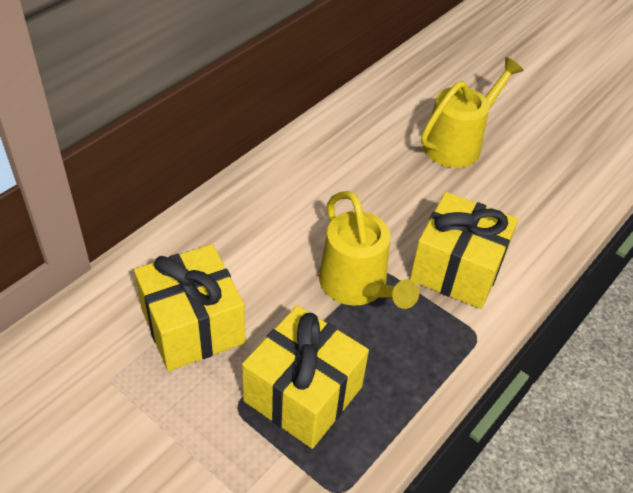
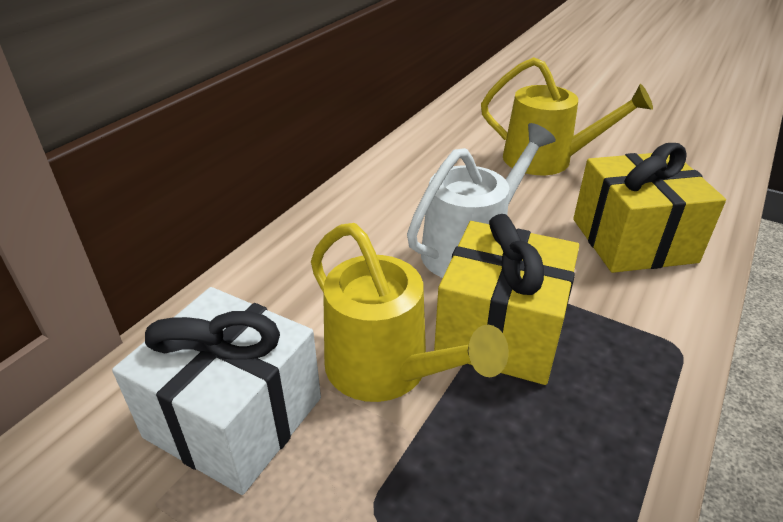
white gift: none = 0 -> [112,287,321,495] = 1
white watering can: none = 0 -> [407,123,556,278] = 1
yellow gift: [134,244,246,371] [242,305,369,449] [410,192,518,309] = 3 -> [434,214,579,385] [573,143,726,273] = 2

